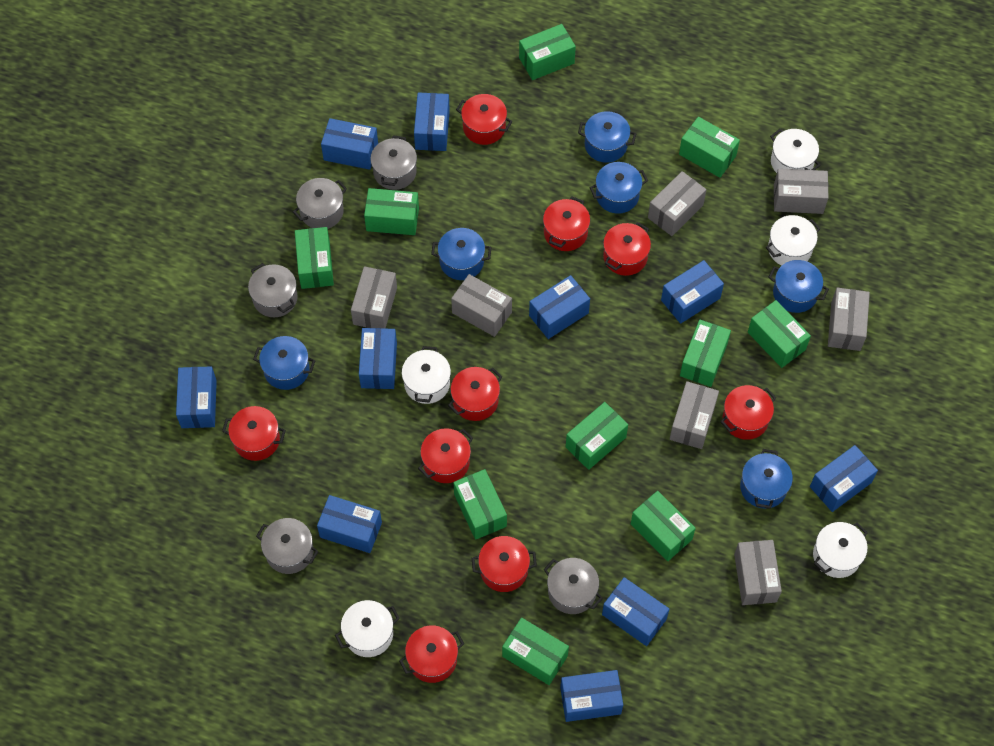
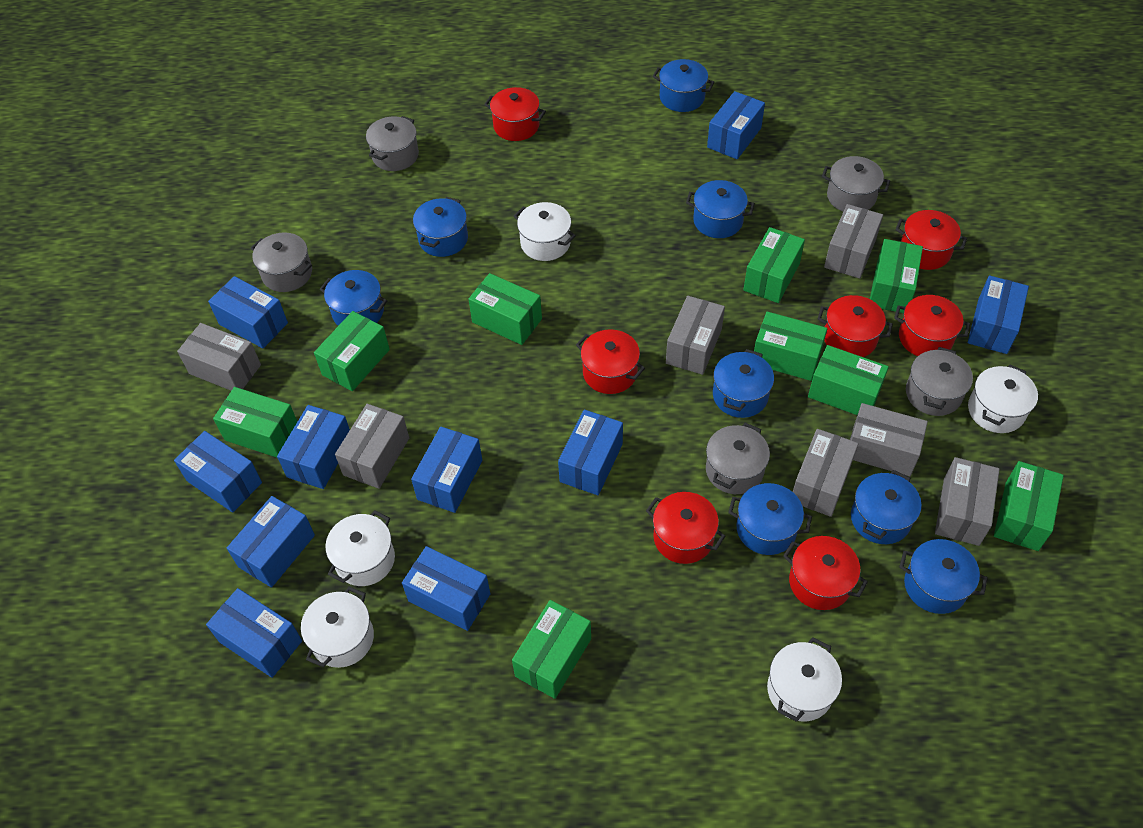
blue pot: [253,336,316,390] [431,228,491,280] [578,111,637,163] [589,162,648,214] [740,449,793,509] [768,260,829,313] = 6 -> [320,270,387,326] [413,197,468,257] [653,59,715,112] [686,180,755,238] [713,349,774,418] [728,483,812,555] [851,470,922,544] [899,539,988,614] = 8
green box: [295,227,334,289] [364,188,419,235] [453,469,507,540] [502,617,569,685] [519,24,576,80] [566,402,628,470] [631,491,696,561] [679,117,740,178] [680,319,731,387] [748,300,811,368] = 10 -> [213,387,297,458] [314,311,390,391] [468,273,542,345] [512,600,591,699] [744,227,805,303] [754,312,827,381] [808,345,889,415] [870,239,923,313] [994,461,1064,551] = 9
red pot: [222,406,286,461] [399,625,464,683] [418,428,473,483] [448,367,502,421] [456,94,512,145] [472,536,537,592] [543,197,590,251] [603,222,651,276] [720,385,776,440] = 9 -> [484,87,546,141] [576,329,645,394] [646,492,725,564] [783,536,868,610] [818,295,893,357] [894,295,970,356] [895,210,967,270] = 7

